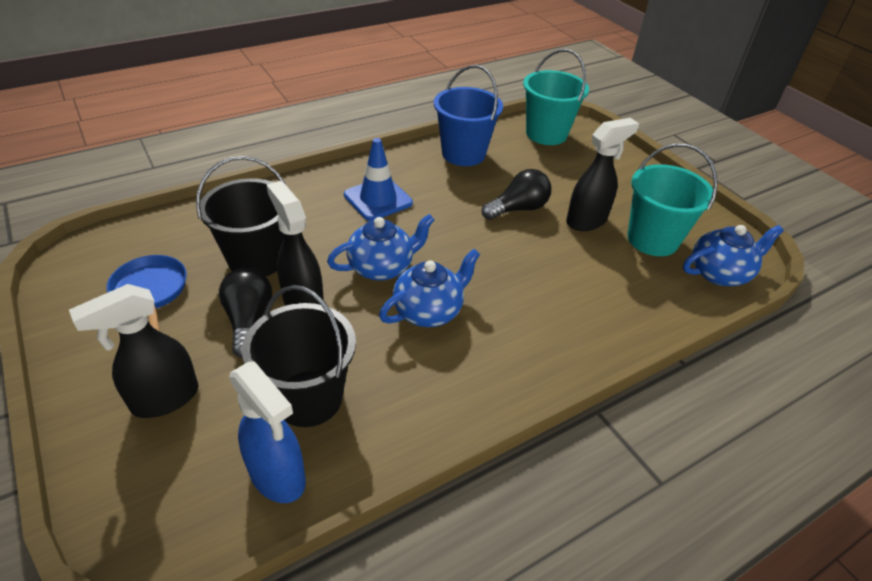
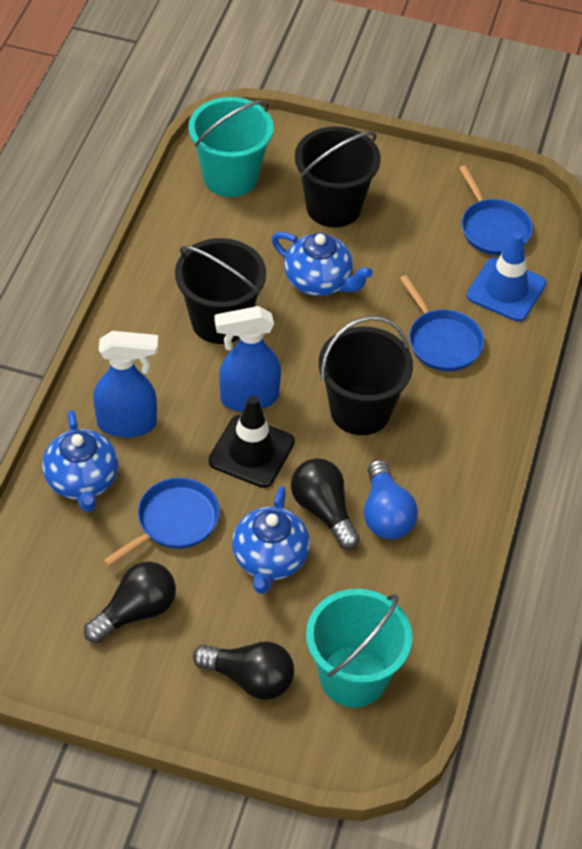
black bucket: [196,156,286,276] [242,285,356,427] = 2 -> [175,238,266,344] [295,127,381,228] [319,316,413,435] = 3
black light bulb: [219,268,272,358] [481,169,552,220] = 2 -> [84,561,176,643] [193,641,294,700] [291,458,360,550] = 3
black spray bottle: [69,284,199,418] [267,181,324,306] [566,118,639,231] = 3 -> none = 0
black traffic cone: none = 0 -> [208,396,295,488] = 1
blue bucket: [434,65,503,166] = 1 -> none = 0
blue light bulb: none = 0 -> [364,460,418,539] = 1
blue pan: [107,255,187,332] = 1 -> [103,478,220,567] [400,275,484,371] [459,165,533,255] = 3
blue spray bottle: [229,361,306,503] = 1 -> [93,331,158,437] [215,306,281,412] = 2

